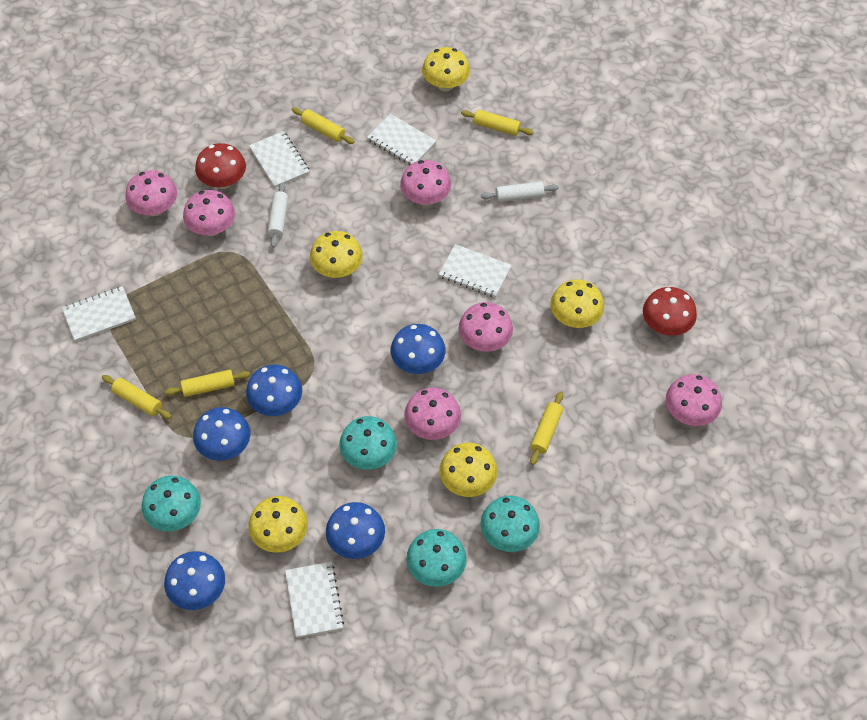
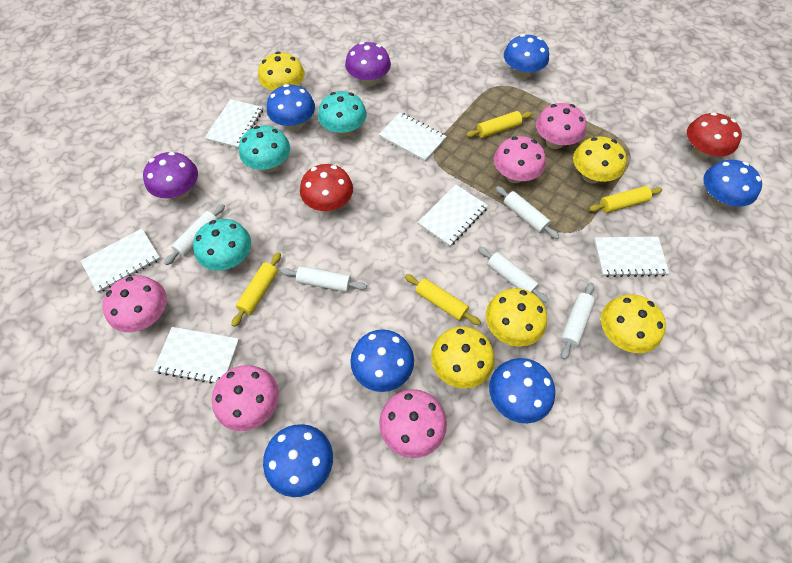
blue mushroom: [164,551,225,610] [193,407,250,461] [246,364,302,416] [326,502,385,559] [391,324,446,374] = 5 -> [263,424,333,497] [267,84,315,131] [350,329,414,392] [489,358,555,423] [504,34,549,79] [703,160,762,207] = 6
pink mushroom: [126,170,177,216] [183,190,235,236] [400,160,451,206] [404,387,461,440] [459,302,513,352] [666,374,722,426] = 6 -> [102,275,167,332] [211,365,279,431] [379,389,447,458] [494,136,546,183] [536,103,586,149] = 5
purple mushroom: none = 0 -> [143,152,198,199] [345,42,391,87] = 2
turquoise mushroom: [142,476,201,531] [339,416,397,470] [406,529,467,587] [481,495,540,552] = 4 -> [193,219,251,271] [239,125,290,172] [318,91,367,137] = 3
white notebook: [62,286,136,342] [249,131,310,188] [285,562,344,638] [367,114,436,165] [439,244,512,298] = 5 -> [81,229,160,293] [153,327,239,384] [205,99,263,149] [379,112,447,162] [418,185,488,247] [594,237,669,277] = 6
white rolling pin: [268,182,288,248] [481,182,559,202] = 2 -> [164,204,225,265] [281,266,367,292] [478,247,549,303] [496,186,559,239] [561,283,595,360] = 5
yellow rolling pin: [102,375,172,419] [165,370,250,397] [292,107,355,144] [461,109,534,136] [530,392,563,465] = 5 -> [232,252,281,327] [405,274,481,325] [466,111,532,138] [589,186,662,213] = 4

